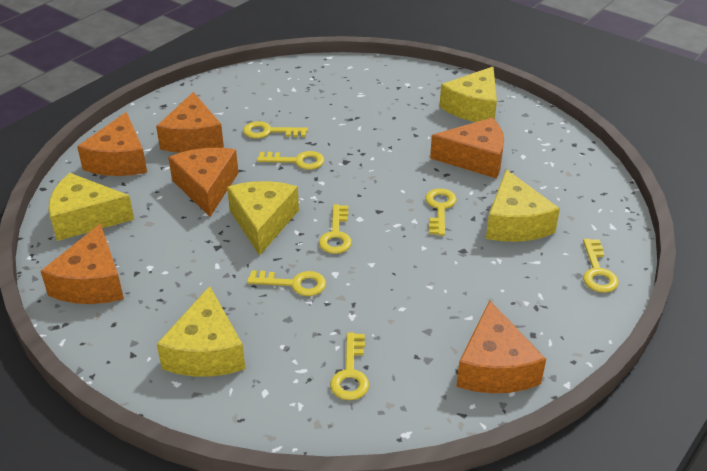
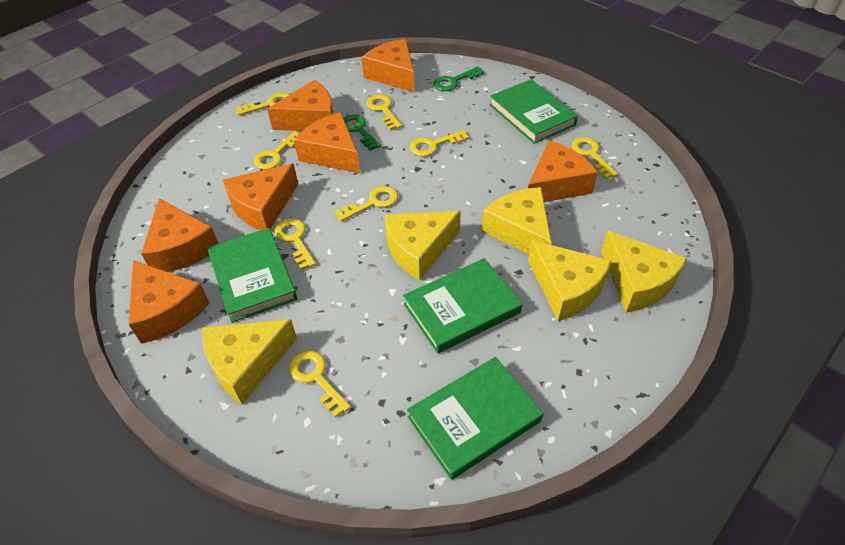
green book: none = 0 -> [207,228,297,323] [403,258,522,354] [407,357,543,480] [490,79,578,144] = 4
green key: none = 0 -> [344,115,382,151] [433,66,484,91] = 2
orange cheese: [41,223,124,304] [77,112,147,176] [156,92,224,153] [168,148,238,217] [430,118,504,178] [456,300,546,393] = 6 -> [129,260,209,344] [141,198,219,272] [223,163,298,230] [267,80,334,131] [294,112,360,173] [361,39,415,93] [528,141,598,202] = 7
yellow key: [243,121,308,139] [247,270,326,296] [257,151,325,170] [319,205,352,254] [330,332,369,400] [425,188,457,236] [583,239,619,293] = 7 -> [236,92,290,116] [254,131,299,170] [275,219,316,270] [289,351,351,418] [335,186,398,222] [366,95,402,130] [410,130,469,156] [572,137,618,179] = 8

